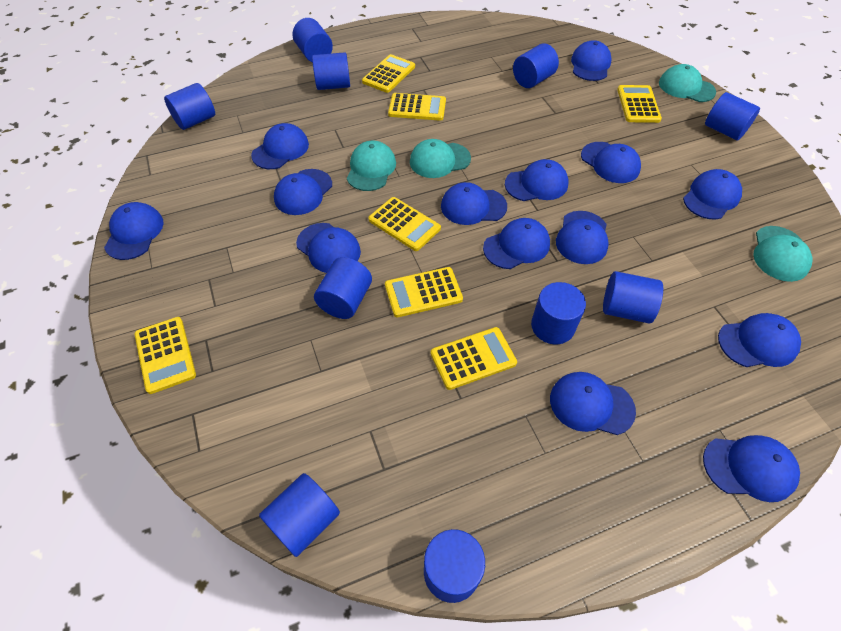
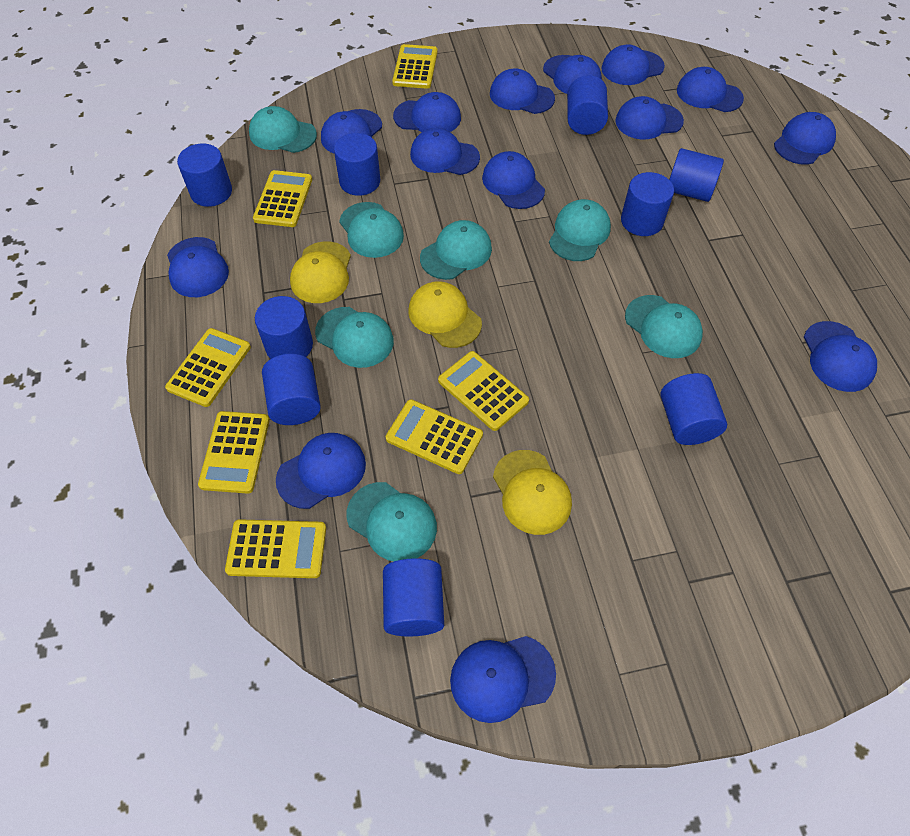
blue cylinder: [164,83,215,130] [259,473,340,557] [293,18,333,62] [312,52,350,90] [314,257,372,319] [424,529,485,603] [513,43,559,88] [531,282,586,344] [603,271,663,324] [705,92,760,140] = 10 -> [177,144,232,207] [255,296,313,359] [262,354,321,425] [334,133,380,196] [383,558,444,636] [567,75,608,135] [621,172,674,236] [660,373,727,445] [669,148,724,202] = 9
turquoise cap: [347,141,396,191] [410,139,471,178] [659,64,716,102] [753,226,812,282] = 4 -> [249,106,317,153] [315,307,394,368] [339,202,404,258] [347,482,437,561] [420,220,492,280] [549,199,611,261] [625,295,703,358] = 7
yellow cap: none = 0 -> [290,241,351,303] [409,281,482,348] [493,450,572,535] = 3

